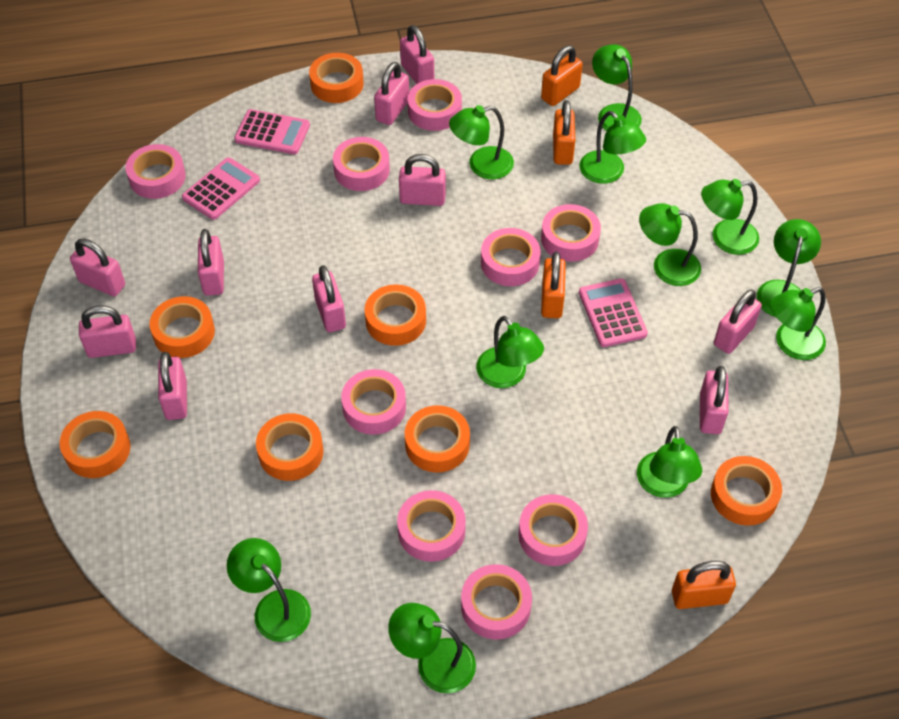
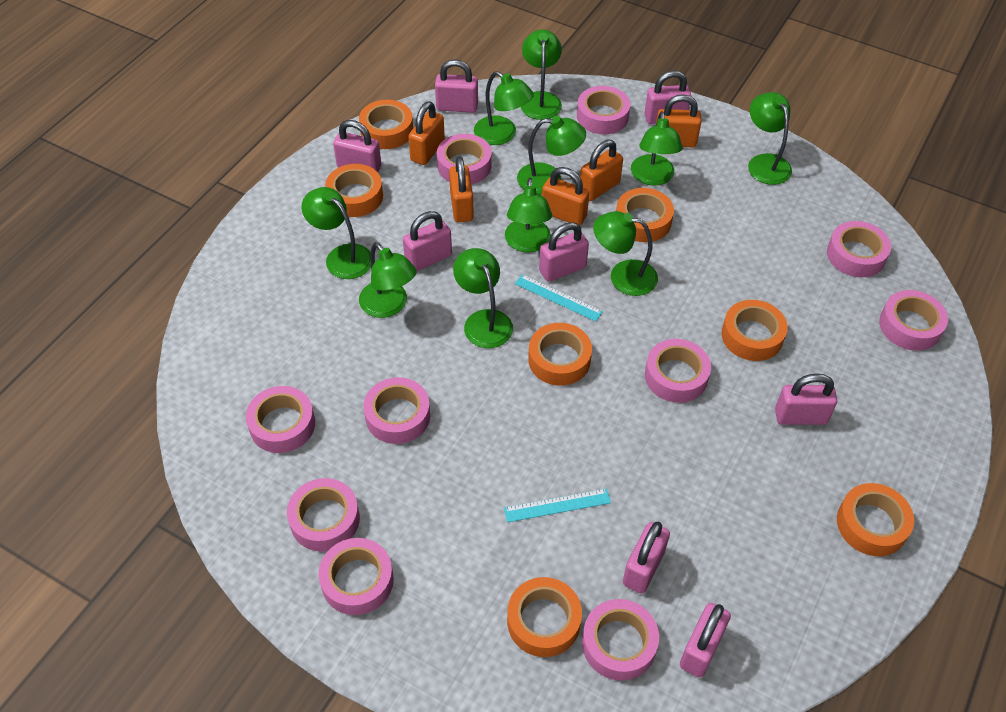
green lamp: [227,538,311,642] [388,603,476,693] [449,105,514,179] [476,316,544,388] [579,111,646,184] [592,44,642,131] [637,426,702,498] [639,203,701,286] [701,179,759,255] [757,219,821,317] [770,287,826,360] = 11 -> [302,187,371,279] [359,242,417,318] [453,248,513,348] [474,71,534,145] [505,178,552,253] [517,116,586,194] [521,29,562,120] [593,211,658,296] [631,111,683,186] [748,92,792,185] = 10
orange padlock: [541,46,583,106] [541,252,566,318] [553,100,575,165] [672,561,736,609] = 4 -> [408,101,445,165] [449,156,474,222] [542,167,589,226] [580,140,623,201] [656,94,701,147] = 5
pink calculator: [182,157,260,220] [234,109,310,154] [579,278,648,347] = 3 -> none = 0
pink padlock: [70,238,125,297] [79,305,136,358] [158,352,187,420] [198,229,224,296] [312,265,346,332] [374,62,409,125] [399,154,446,206] [400,25,434,84] [700,366,729,434] [714,289,762,354] = 10 -> [333,120,381,172] [403,211,452,271] [435,59,478,113] [539,222,589,282] [623,522,670,594] [644,71,691,124] [680,603,731,678] [775,374,837,425] = 8
pink tape: [125,144,186,199] [333,137,390,191] [341,369,406,435] [397,490,466,562] [408,79,462,131] [461,564,532,639] [481,228,541,286] [518,494,588,566] [541,204,601,262] = 9 -> [246,386,315,453] [287,478,360,551] [318,538,394,615] [364,377,430,444] [437,134,491,184] [577,86,630,134] [582,599,659,681] [645,339,711,403] [827,221,891,277] [879,290,948,351] = 10
turquoise ruler: none = 0 -> [504,489,611,523] [515,274,603,322] = 2

